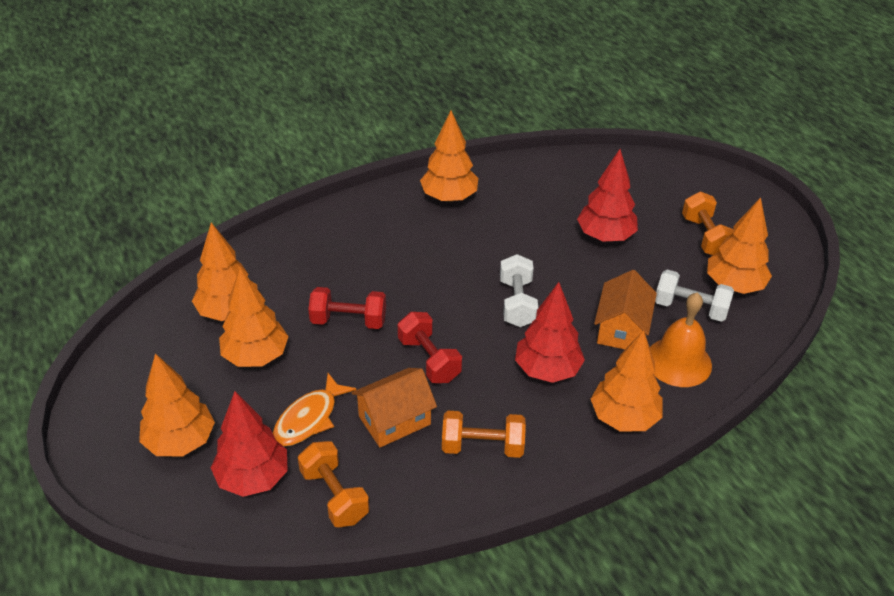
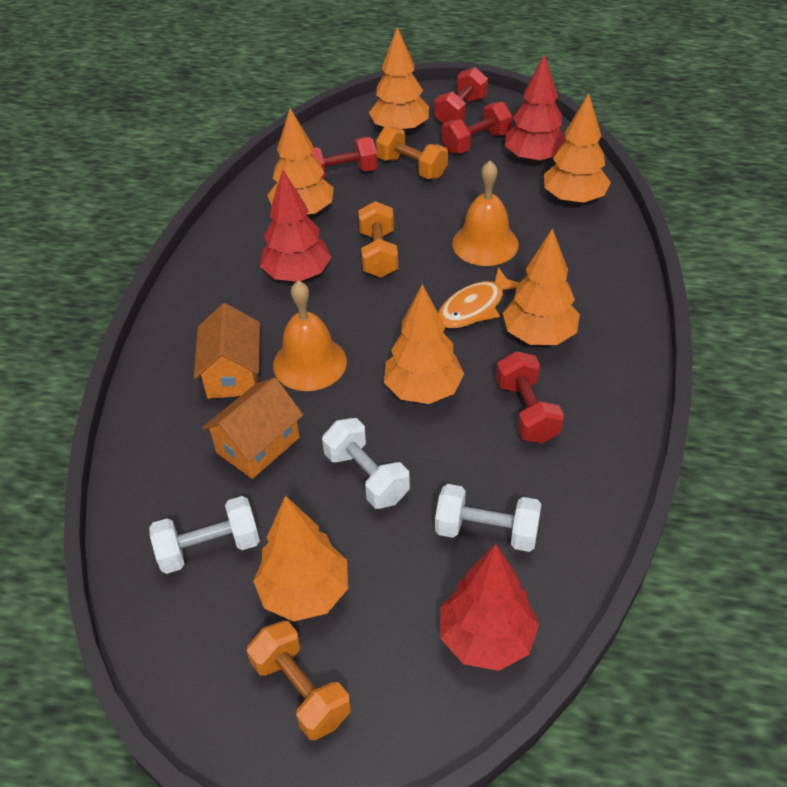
orange bell: [650,293,712,387] = 1 -> [273,281,347,391] [452,161,519,266] = 2
red dumbbell: [308,287,386,329] [398,312,462,383] = 2 -> [312,137,378,179] [434,67,488,123] [442,102,513,154] [496,351,564,443] = 4
white dumbbell: [500,254,538,327] [655,269,734,322] = 2 -> [149,496,260,574] [322,418,410,509] [435,484,541,552] = 3

